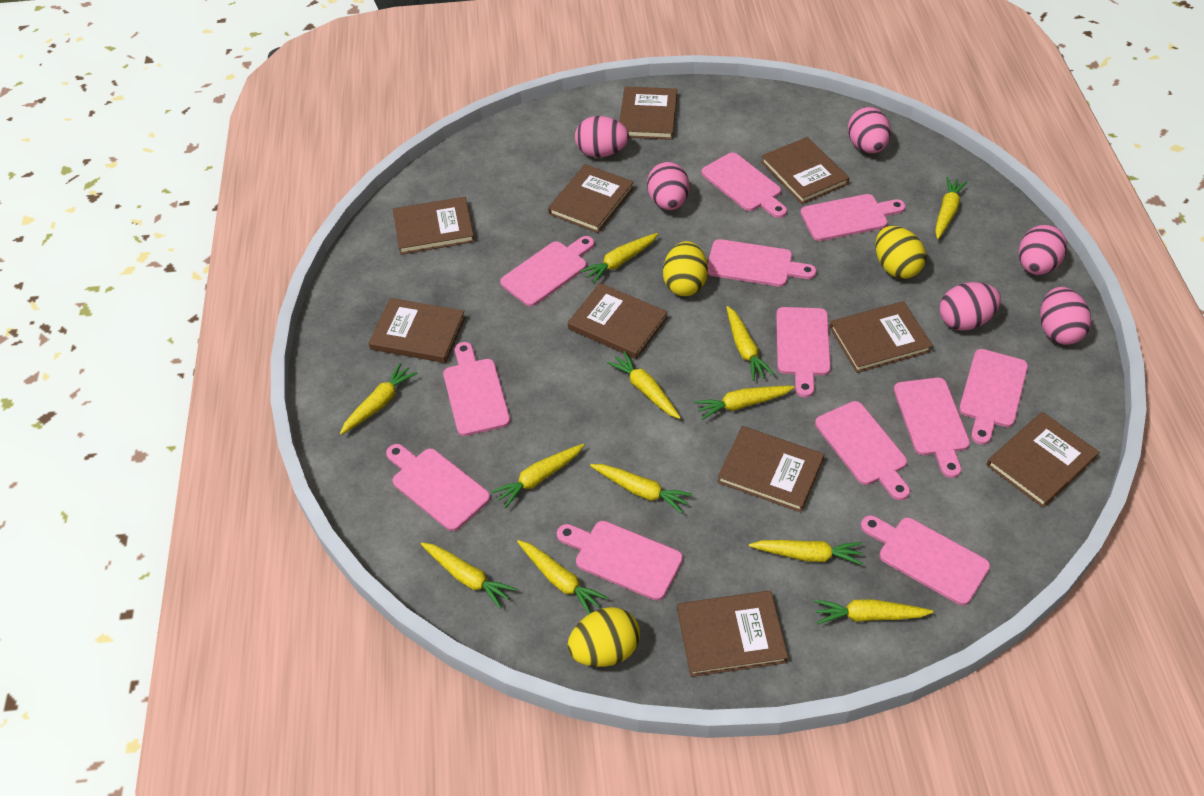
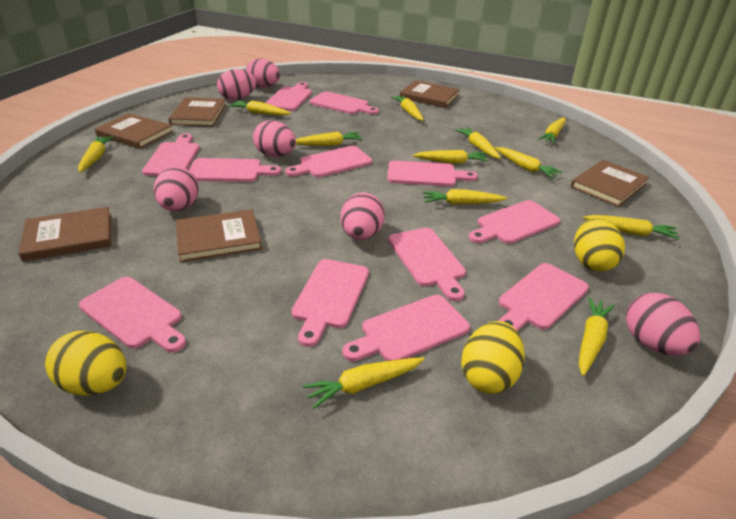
brown book: [368,298,465,363] [393,197,475,255] [548,164,634,233] [568,283,668,359] [619,86,677,140] [677,591,788,677] [717,426,824,512] [761,137,849,204] [830,301,933,373] [986,412,1099,508] = 10 -> [18,207,111,262] [95,113,173,149] [169,97,226,127] [176,209,262,262] [400,80,460,108] [571,160,650,207] = 6

